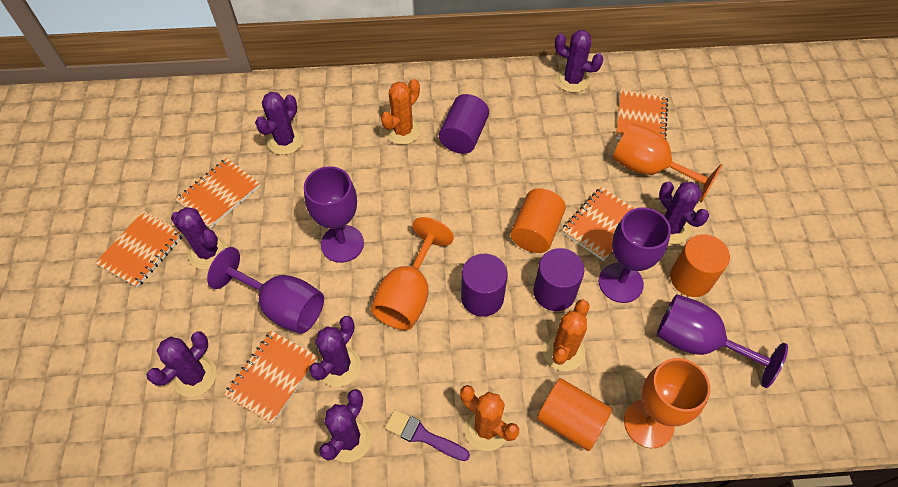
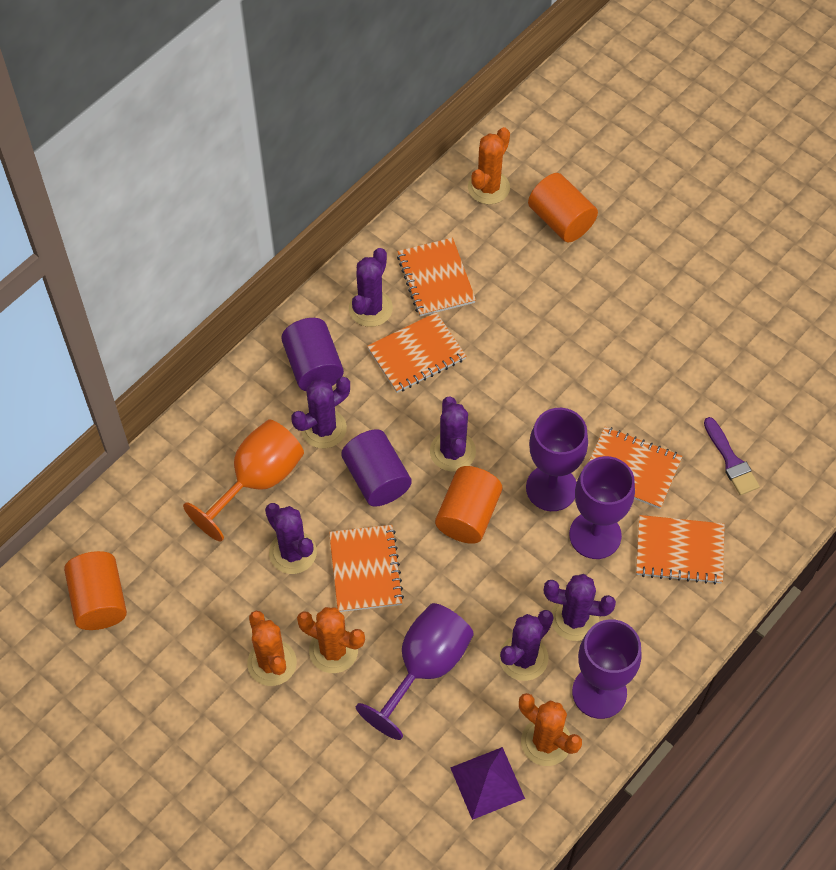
orange cactus: [381,79,421,145] [460,385,519,451] [543,300,589,371] = 3 -> [247,611,297,686] [297,607,365,673] [468,127,510,204] [519,693,582,766] = 4
orange goblet: [371,217,454,330] [613,123,723,203] [624,358,710,448] = 3 -> [183,420,304,542] = 1
purple cactus: [147,331,217,397] [171,207,228,269] [255,92,303,155] [309,316,361,387] [319,389,371,463] [555,30,604,93] [659,182,709,244] = 7 -> [265,503,317,574] [291,377,350,448] [349,248,393,327] [430,397,476,472] [499,610,554,681] [544,574,616,641] = 6
purple cylinder: [439,94,489,154] [461,254,508,317] [533,248,585,311] = 3 -> [281,318,344,391] [341,429,412,507] = 2
purple pyramid: none = 0 -> [450,747,525,820] = 1

